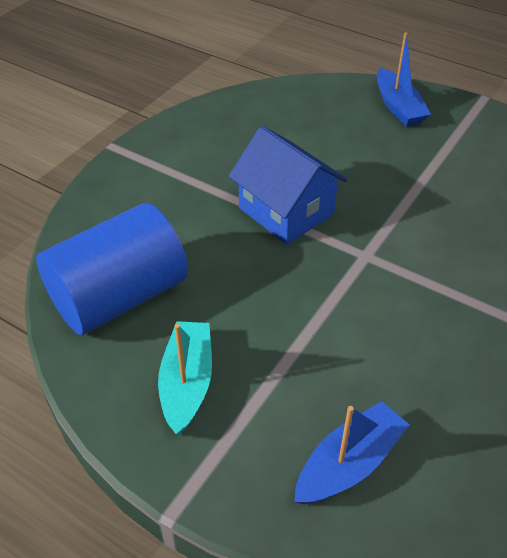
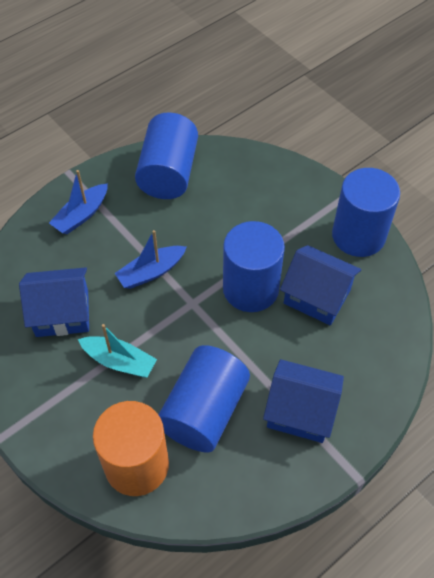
blue cylinder: [36,203,188,335] = 1 -> [135,112,198,199] [158,345,250,452] [223,221,285,312] [332,168,400,257] = 4
blue house: [229,126,348,244] = 1 -> [19,267,89,337] [263,359,344,443] [280,245,361,326] = 3
orange cylinder: none = 0 -> [93,401,169,496] = 1

